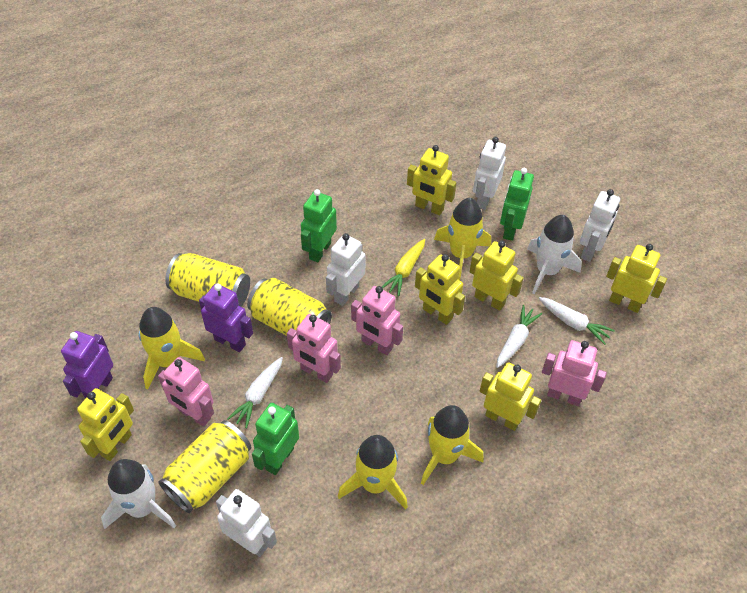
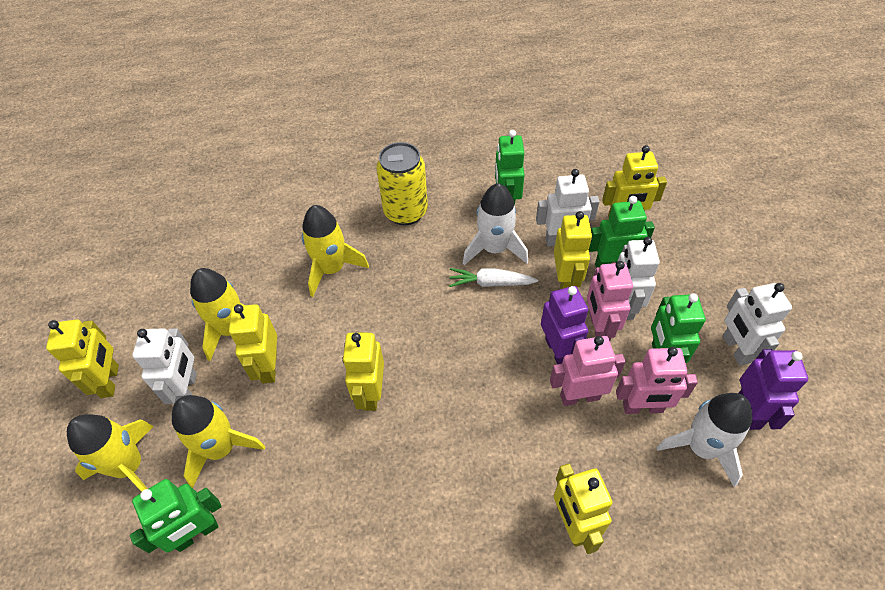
green robot: [252,403,299,475] [301,189,337,262] [500,168,534,241] = 3 -> [130,479,222,553] [495,130,525,205] [589,196,655,268] [651,293,706,363] = 4
pink robot: [158,357,214,427] [287,314,341,383] [351,286,403,355] [542,340,607,406] = 4 -> [550,336,626,406] [587,261,633,341] [616,347,698,414] = 3
white carrot: [227,357,283,428] [496,305,542,368] [539,297,615,345] = 3 -> [449,268,538,287] = 1
yellow can: [159,420,251,513] [165,253,250,307] [247,278,332,336] = 3 -> [376,142,428,225] = 1
yellow carrot: [382,239,425,296] = 1 -> none = 0

